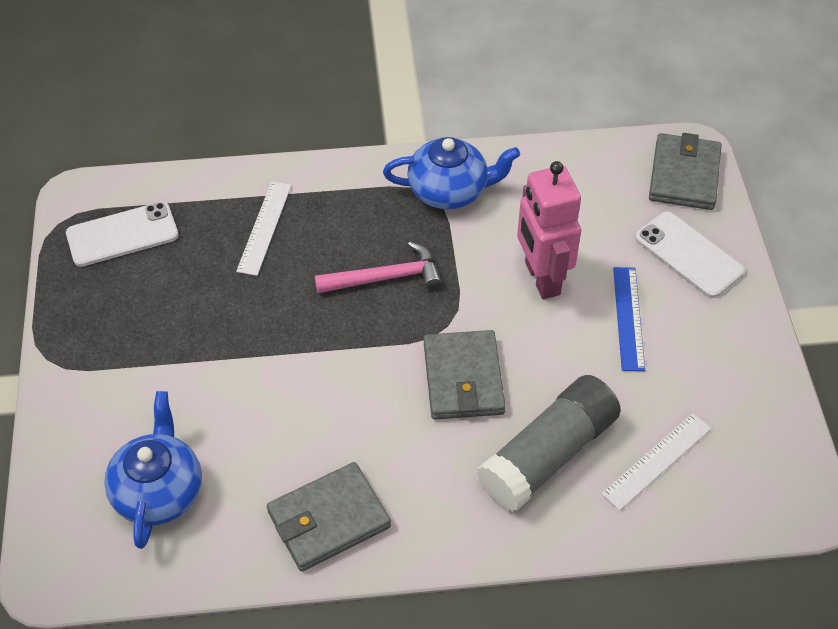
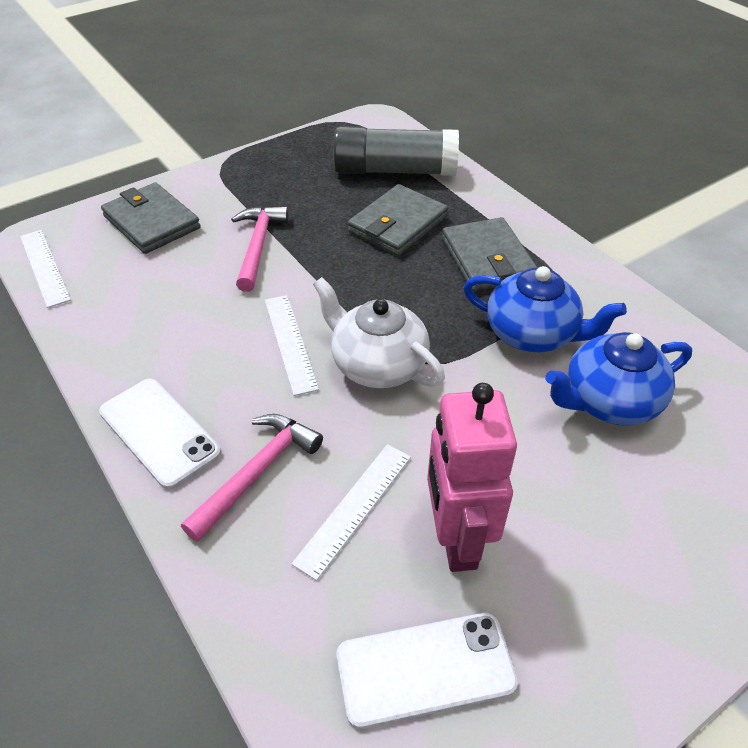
blue ruler: [613,267,645,371] = 1 -> none = 0
pink hammer: [315,242,442,293] = 1 -> [181,414,323,542] [231,206,289,292] = 2
white ruler: [236,181,291,276] [601,413,711,511] = 2 -> [20,230,71,308] [265,295,319,396] [291,444,411,581] = 3
white teapot: none = 0 -> [313,277,445,388] = 1

